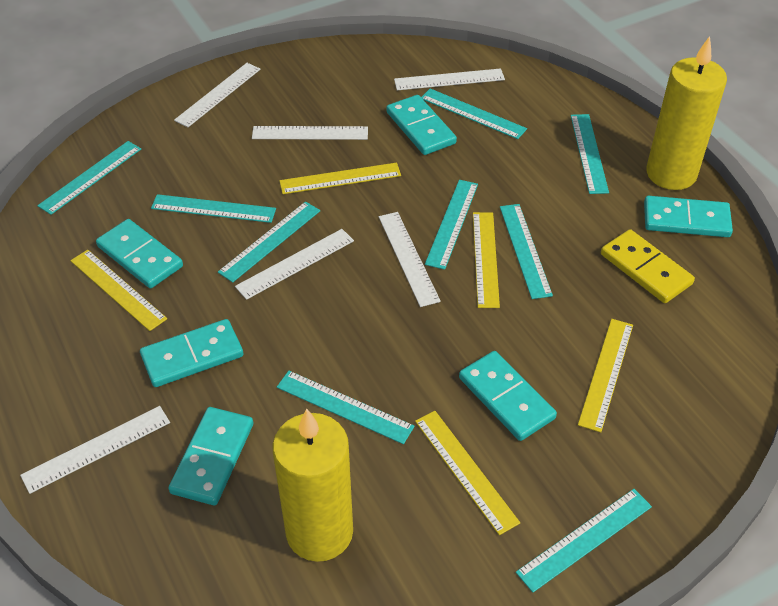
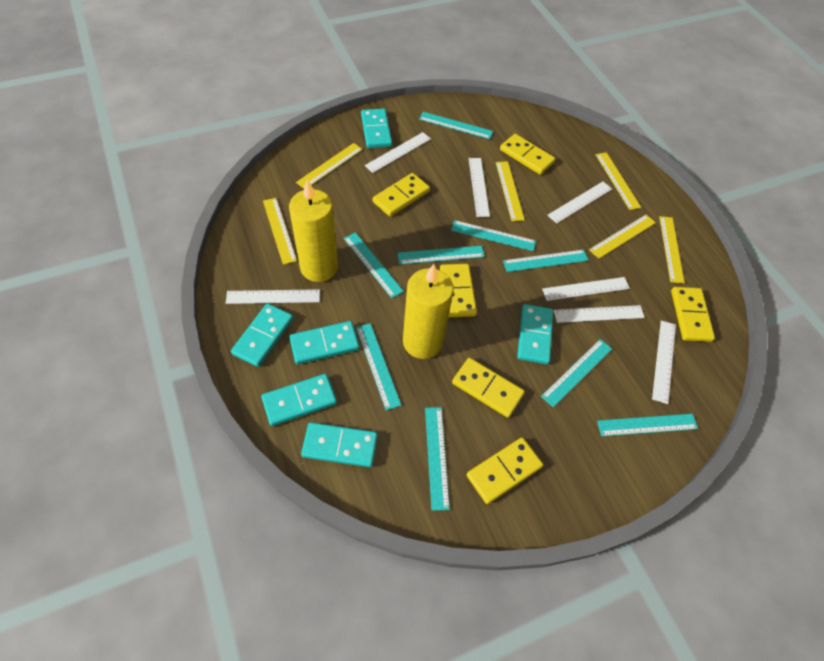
white ruler: [20,406,170,494] [174,63,261,127] [235,229,354,300] [252,126,368,140] [379,212,441,307] [394,68,505,90] = 6 -> [226,289,320,304] [365,132,431,173] [469,158,490,217] [542,277,630,301] [548,181,612,224] [554,305,645,323] [652,320,676,404] = 7
yellow domino: [601,229,695,303] = 1 -> [373,173,430,217] [440,264,477,318] [452,358,525,418] [466,437,543,504] [500,134,556,175] [671,287,715,342] = 6
yellow ruler: [70,250,167,331] [279,163,401,194] [415,411,520,535] [473,212,500,308] [578,319,633,432] = 5 -> [263,198,297,265] [296,143,363,189] [496,161,525,221] [589,214,656,259] [596,152,641,210] [659,216,685,284] = 6

